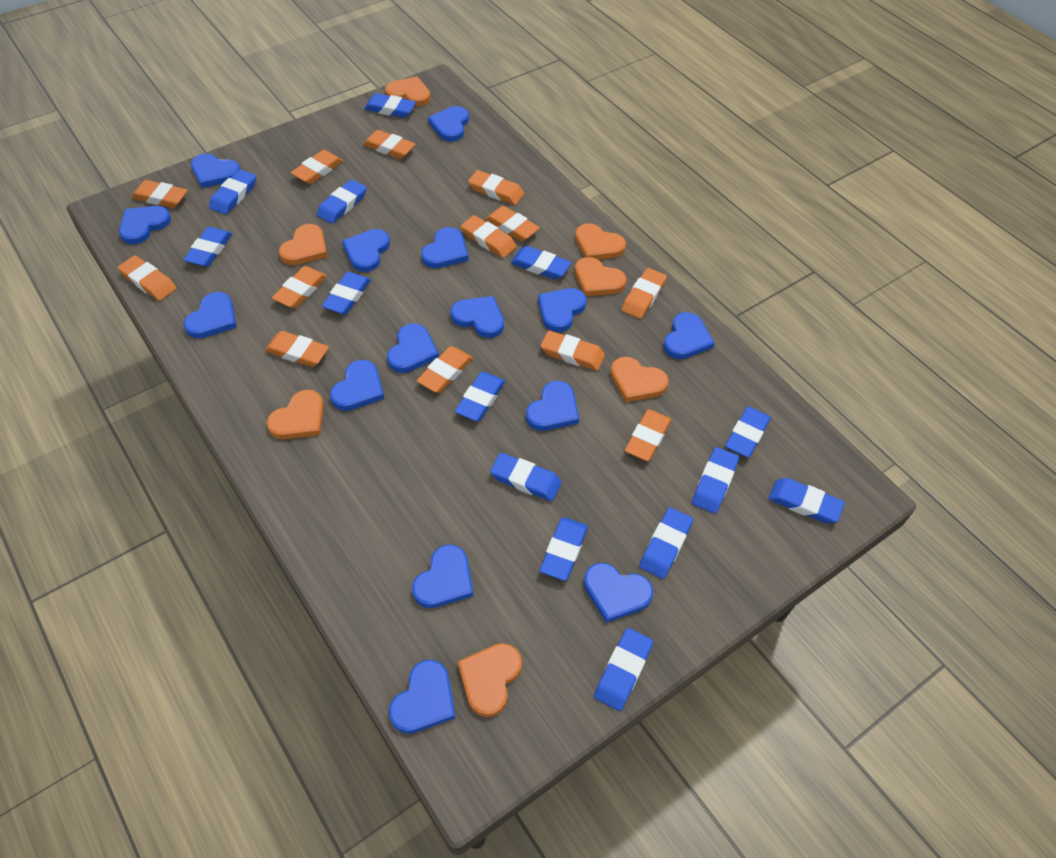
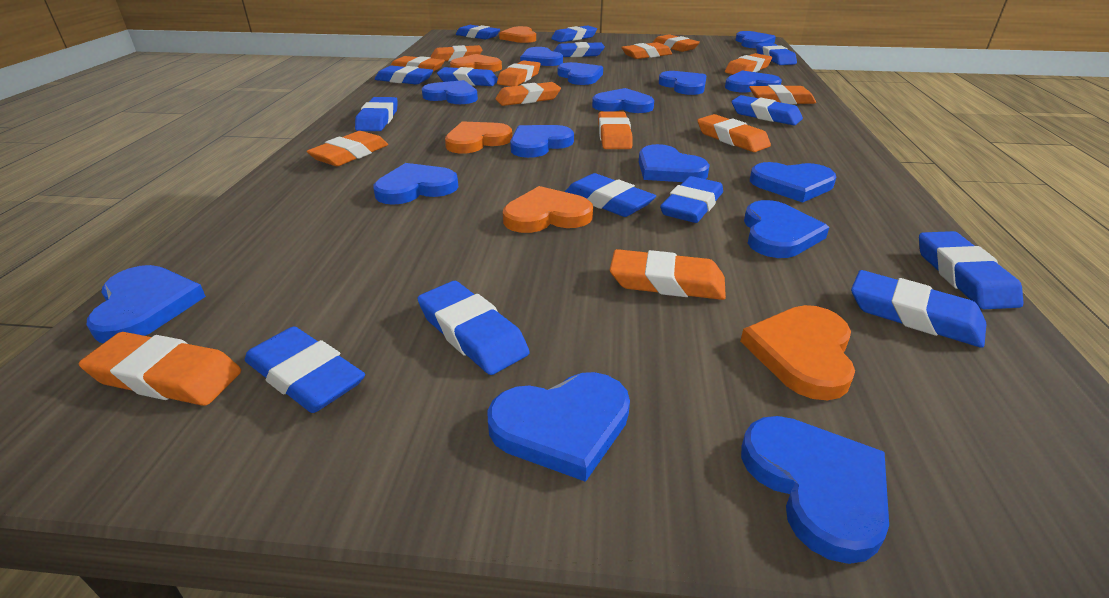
orange heart: [267,390,324,439] [279,224,327,265] [385,76,431,106] [458,643,522,717] [575,223,626,260] [575,257,627,296] [610,357,669,402] = 7 -> [445,121,512,154] [450,54,502,72] [499,26,536,43] [503,186,593,233] [740,305,855,400] = 5

